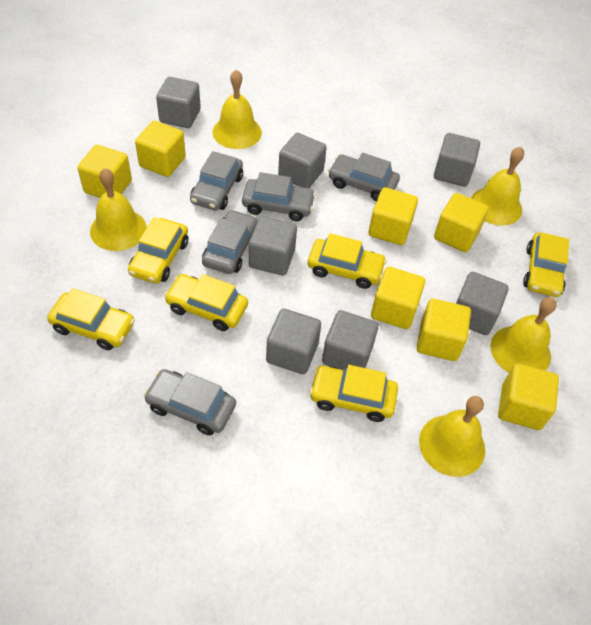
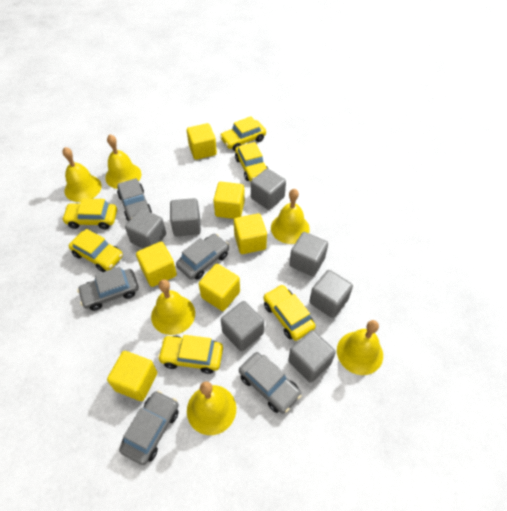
yellow bell: [90,168,147,251] [213,69,262,149] [419,396,485,477] [471,147,524,226] [491,297,557,372] = 5 -> [62,147,102,202] [105,134,141,189] [151,279,195,335] [187,381,236,435] [271,189,310,244] [337,320,383,375] = 6
yellow cube: [77,145,132,198] [135,121,186,177] [369,187,418,245] [371,267,425,329] [417,299,471,361] [434,193,489,252] [498,363,559,430] = 7 -> [107,351,157,401] [136,242,177,287] [187,123,217,160] [199,264,240,311] [213,182,245,219] [234,214,267,254] = 6

